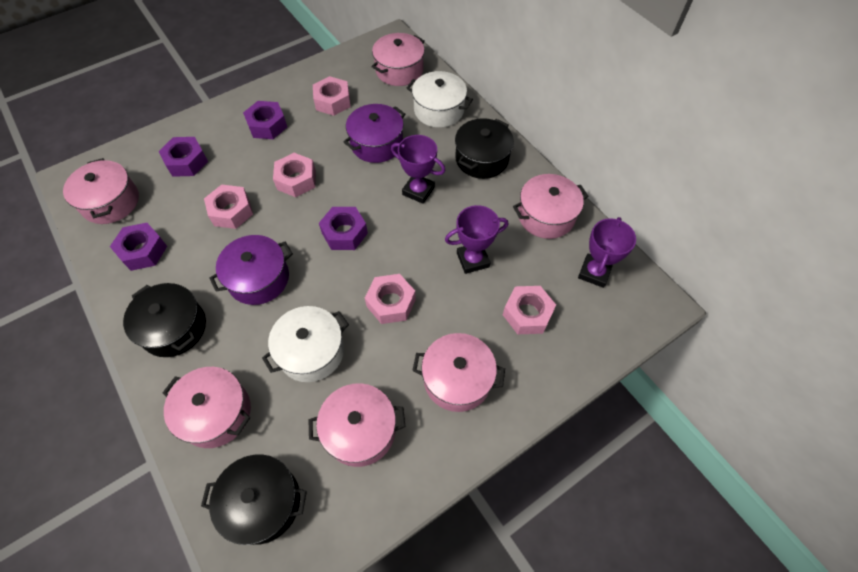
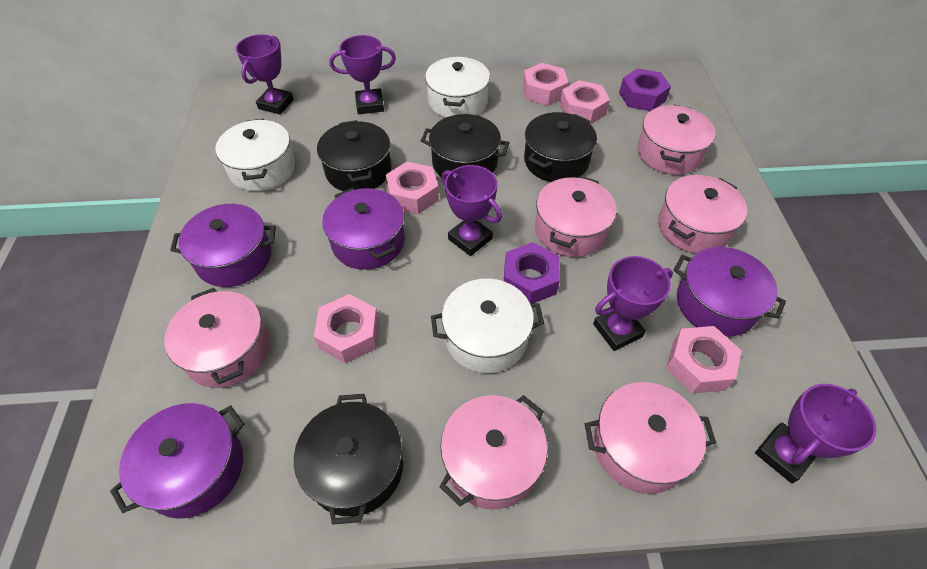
black pot: [123,283,206,357] [201,454,307,545] [455,118,514,179] = 3 -> [294,394,403,525] [317,120,392,191] [421,114,509,178] [524,112,597,182] = 4
purple nut: [110,223,167,271] [158,137,208,177] [243,101,287,139] [319,207,368,250] = 4 -> [504,242,560,303] [619,68,671,111] = 2
purple pot: [209,235,293,305] [344,104,405,163] = 2 -> [110,403,244,519] [170,204,276,287] [322,188,405,270] [674,247,786,337] = 4
purple trophy: [391,135,445,204] [445,205,508,274] [578,217,636,288] = 3 -> [236,34,294,115] [330,35,396,114] [441,165,502,256] [593,256,673,351] [755,384,876,484] = 5
white pot: [262,306,349,382] [407,71,473,128] = 2 -> [215,119,295,191] [425,57,490,118] [431,279,544,373] = 3

